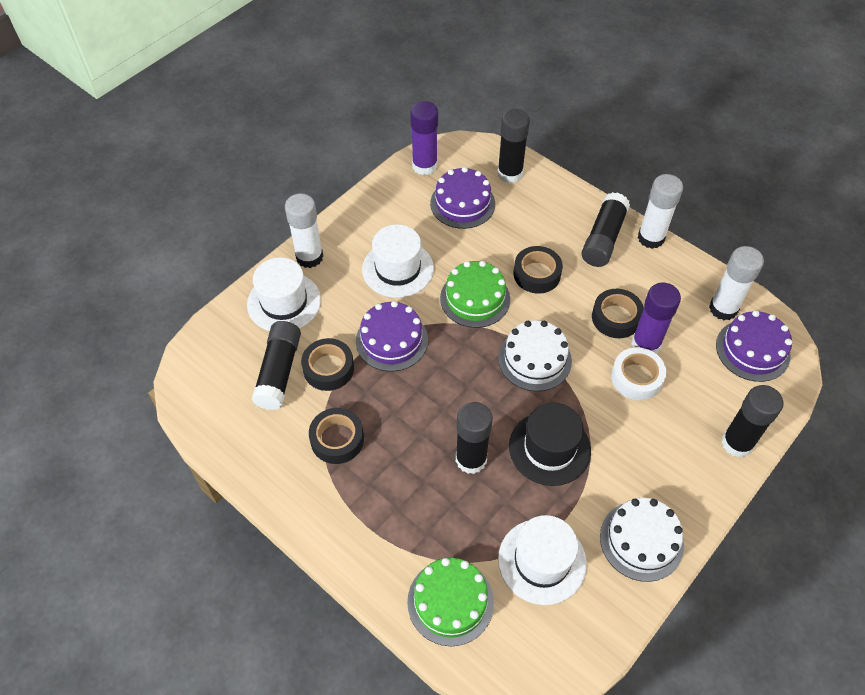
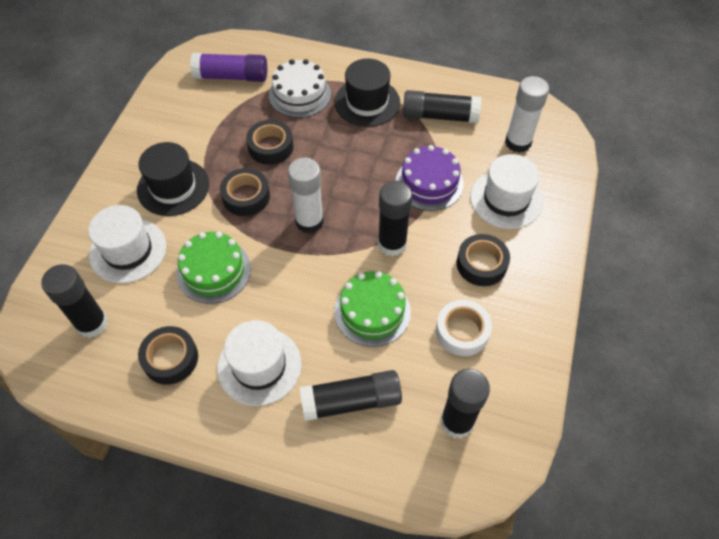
black hat: [509,402,591,486] = 1 -> [137,142,209,216] [334,58,400,127] = 2
purple cake: [356,301,428,371] [430,167,495,229] [716,310,792,382] = 3 -> [396,145,464,211] = 1
purple glue stick: [410,101,438,175] [632,283,681,354] = 2 -> [190,53,267,82] = 1
white cake: [498,320,572,391] [600,498,684,582] = 2 -> [269,59,331,118] = 1
white glue stick: [285,193,323,268] [638,174,683,249] [709,246,764,320] = 3 -> [288,158,324,233] [505,76,549,153] = 2

